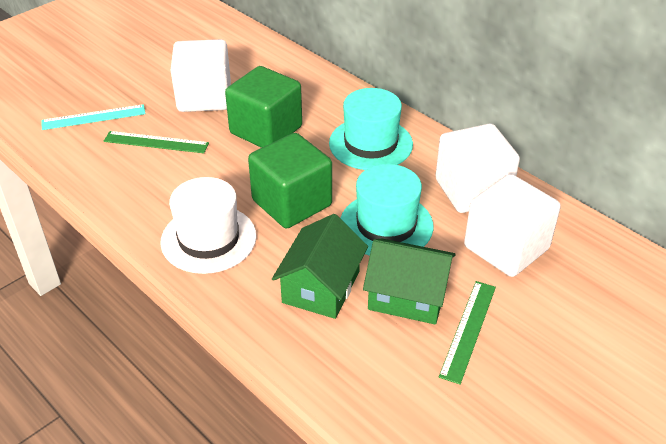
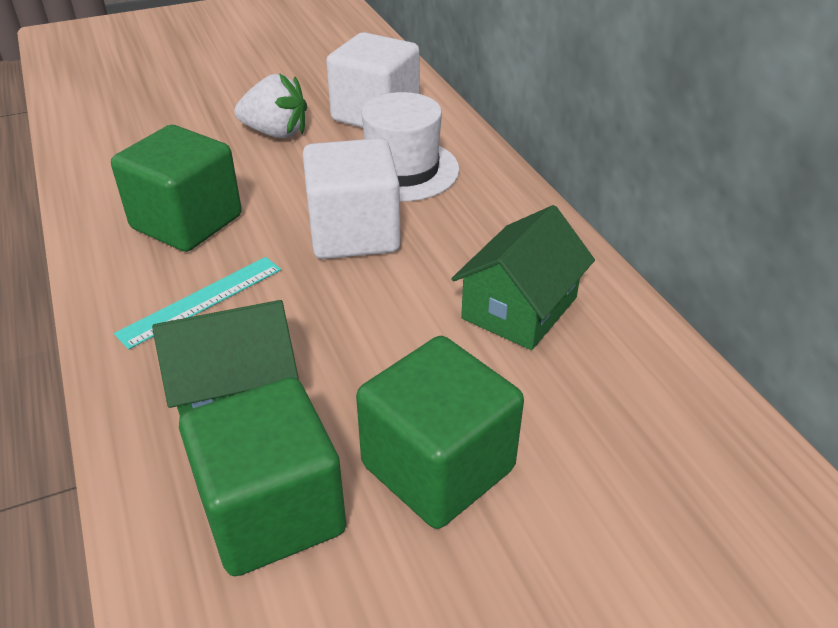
green cube: [225,66,302,148] [248,133,332,229] = 2 -> [111,125,242,252] [179,377,346,576] [356,336,524,529] = 3
green ruler: [104,131,209,153] [439,281,496,384] = 2 -> none = 0
turquoise hat: [329,88,413,170] [340,164,434,256] = 2 -> none = 0
white cube: [170,39,231,112] [435,123,520,213] [464,174,561,277] = 3 -> [303,138,401,259] [326,32,420,128] = 2
white strawberry: none = 0 -> [235,73,307,138] = 1

